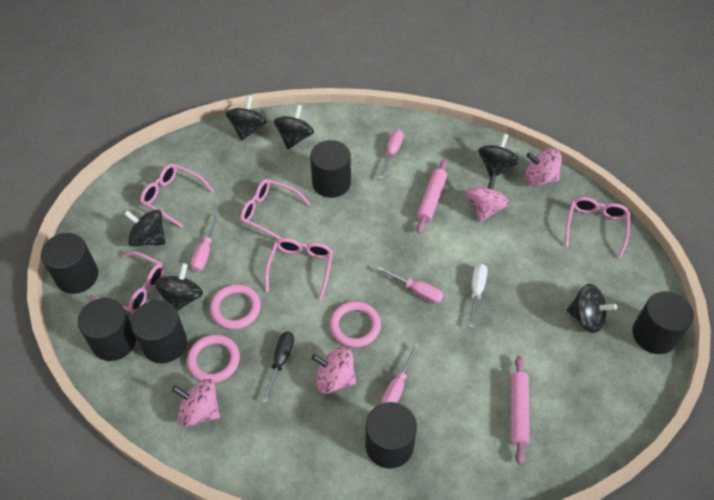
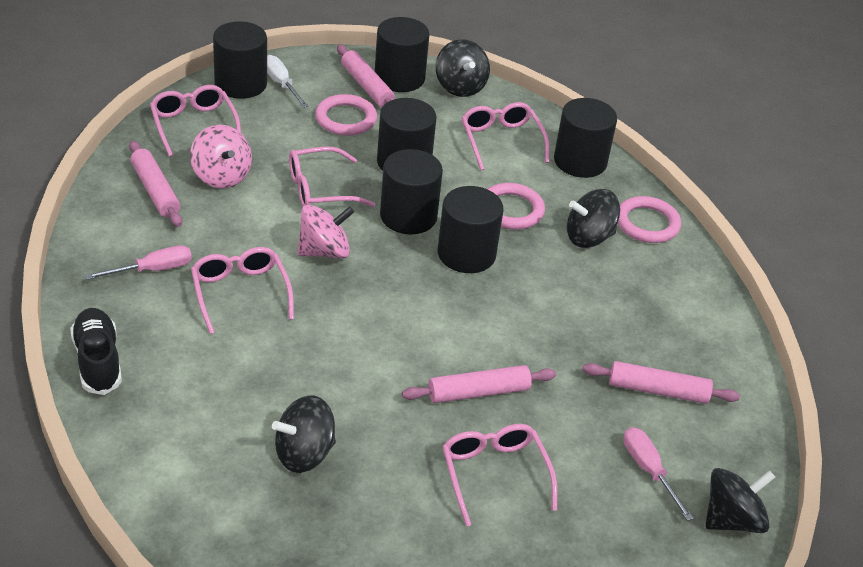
black screwdriver: [262,332,294,403] = 1 -> none = 0
black shoe: none = 0 -> [70,308,122,395] = 1
black spinning top: [124,210,165,247] [154,263,203,311] [226,96,267,141] [274,105,314,149] [478,133,520,178] [567,284,617,333] = 6 -> [272,395,336,473] [436,39,490,97] [567,189,620,248] [705,468,775,533] = 4
pink rolling pin: [416,160,447,233] [510,356,530,465] = 2 -> [129,141,182,227] [337,45,395,108] [402,365,556,403] [583,361,740,404] = 4
pink screwdriver: [191,213,220,271] [376,266,443,304] [378,130,403,179] [381,343,420,404] = 4 -> [85,245,192,280] [623,427,694,521] = 2
pink spinning top: [172,379,220,427] [312,347,356,394] [466,174,510,222] [525,149,562,186] = 4 -> [190,125,252,189] [297,205,354,259] = 2

